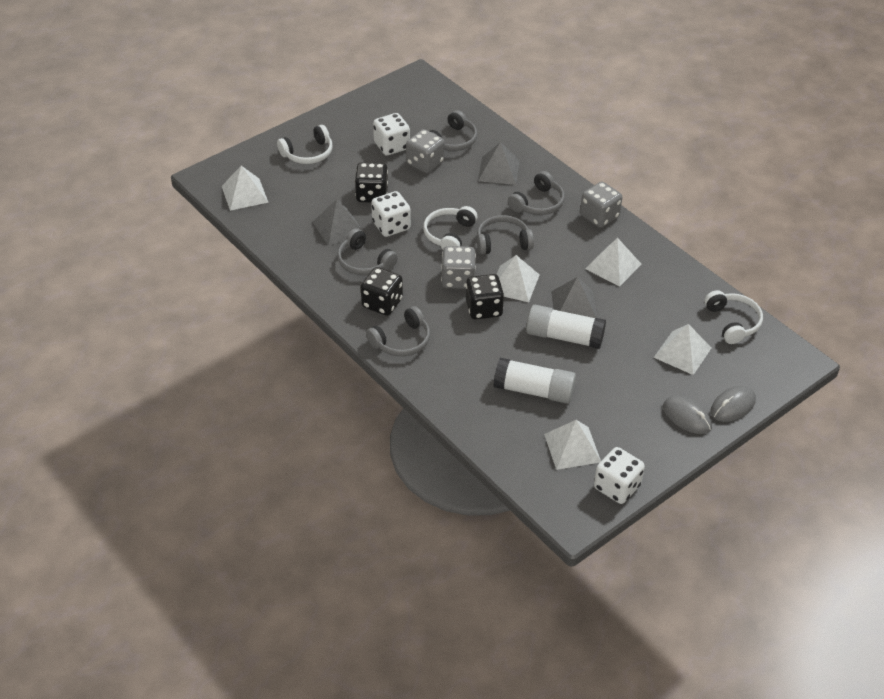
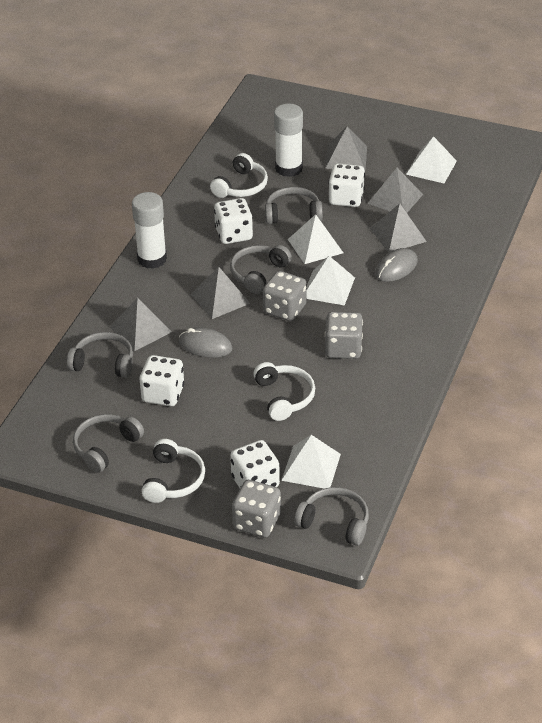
black dice: [355,162,388,202] [361,267,403,316] [466,274,504,320] = 3 -> none = 0
grey pyramid: [313,199,364,246] [478,142,520,185] [551,277,597,318] = 3 -> [110,297,171,351] [191,267,251,319] [325,126,367,170] [368,168,423,213] [370,203,427,253] = 5
white dice: [371,191,411,237] [373,113,410,155] [594,447,645,504] = 3 -> [139,355,184,406] [214,198,253,244] [230,440,280,488] [329,163,365,207] = 4
white pyramid: [222,166,269,211] [496,255,540,302] [544,420,601,470] [585,238,641,287] [654,324,711,375] = 5 -> [281,435,341,488] [288,214,343,264] [307,256,355,306] [406,136,457,183] = 4

